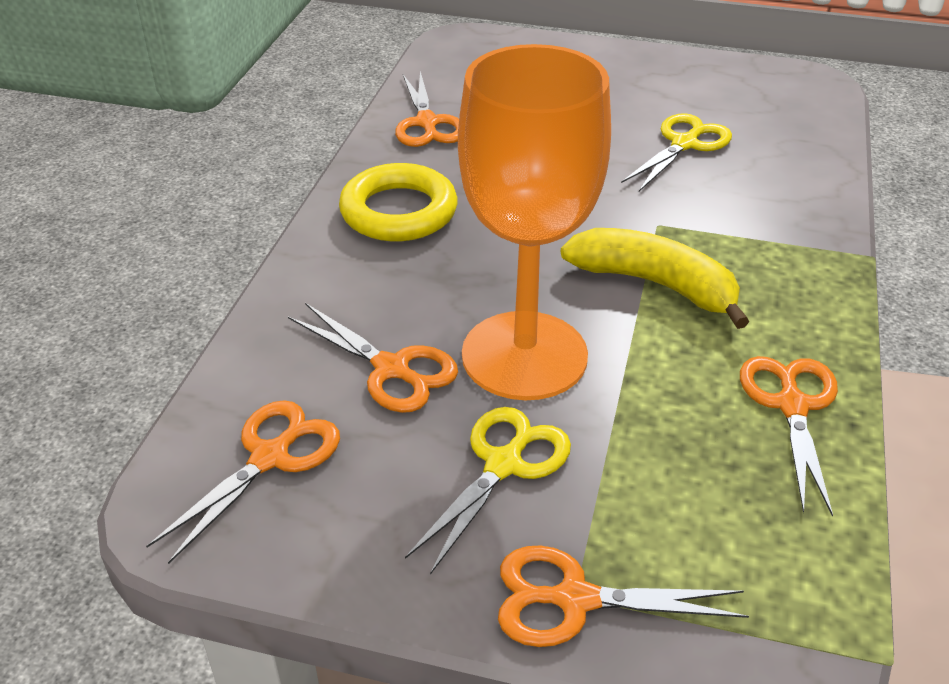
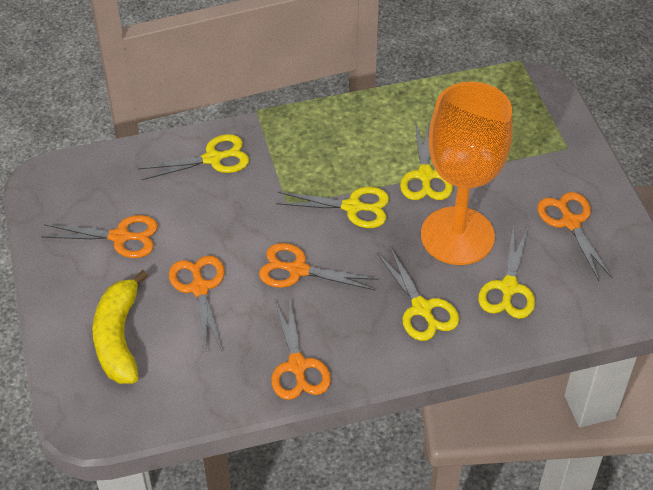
yellow ring: [339,163,457,241] = 1 -> none = 0
yellow scissors: [405,407,571,575] [621,113,732,191] = 2 -> [138,134,249,180] [276,187,389,228] [377,247,459,341] [400,121,453,200] [478,227,535,319] = 5

